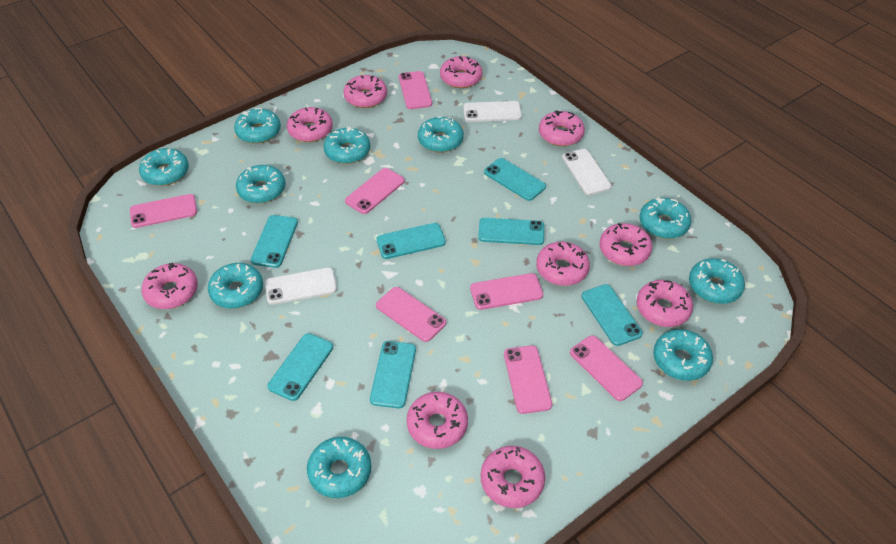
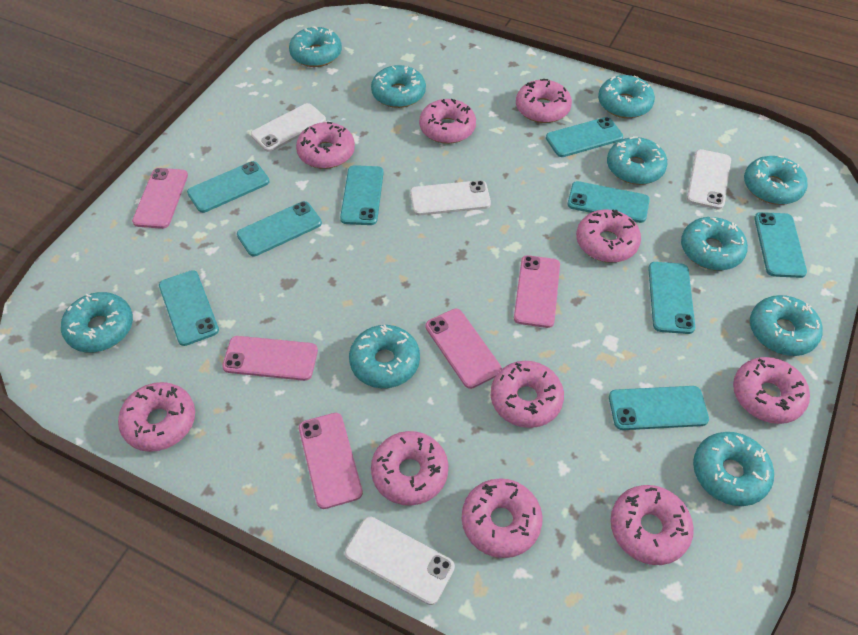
pink phone: [130,194,197,228] [345,168,405,214] [376,287,446,342] [399,71,432,109] [470,273,543,310] [504,345,552,414] [570,336,643,401] = 7 -> [132,168,188,229] [222,336,318,381] [299,413,363,509] [426,309,502,389] [514,255,560,328] = 5
turquoise phone: [251,215,298,268] [267,333,333,401] [370,341,416,408] [376,223,446,259] [478,218,544,245] [484,158,546,201] [582,284,643,346] = 7 -> [159,270,219,346] [187,161,269,213] [237,201,322,256] [340,165,384,225] [546,117,623,157] [567,181,650,223] [609,386,709,430] [648,262,695,334] [754,212,807,278] = 9
white phone: [265,267,337,305] [463,101,522,122] [562,149,611,195] = 3 -> [251,103,326,152] [345,517,455,605] [410,180,491,215] [687,149,731,210] = 4

